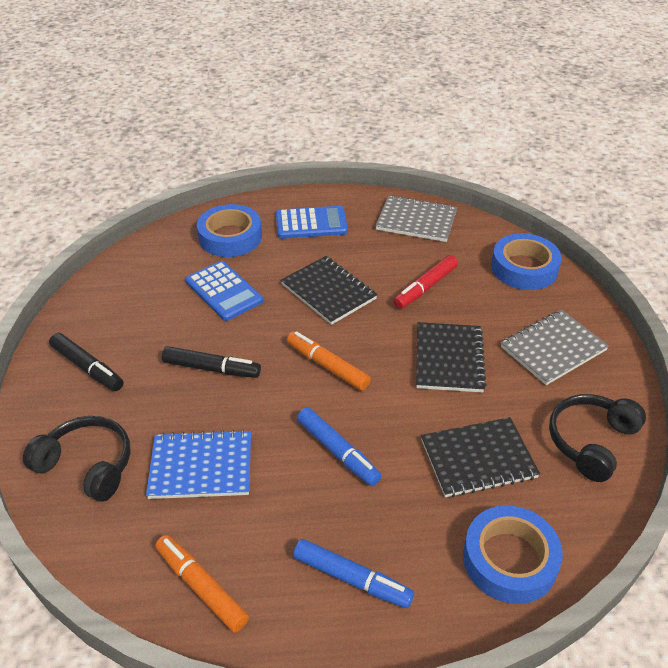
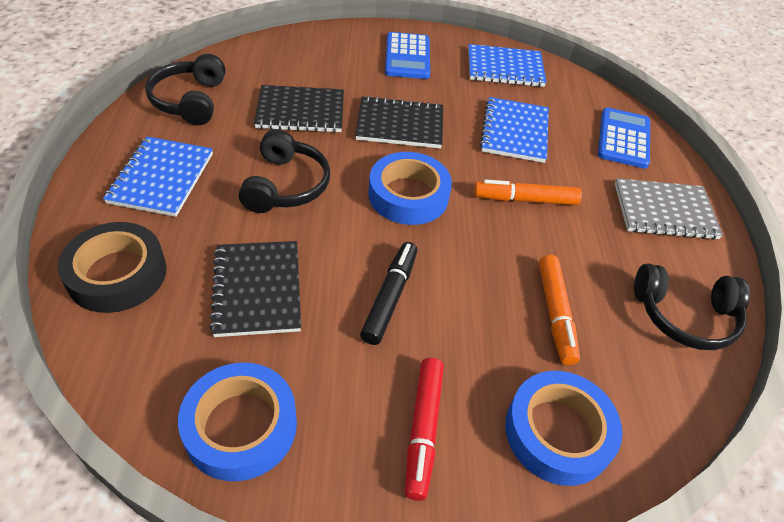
black headphones: [23,416,130,502] [549,394,646,482] = 2 -> [145,54,226,125] [238,129,330,213] [634,263,750,350] = 3
black marker: [49,333,124,391] [162,346,261,378] = 2 -> [360,242,417,345] = 1
black tape: none = 0 -> [58,222,166,313] = 1
blue marker: [293,539,414,608] [297,407,382,486] = 2 -> none = 0
blue notebook: [146,430,251,499] = 1 -> [103,137,213,217] [468,44,547,87] [480,97,549,163] = 3
grey notebook: [375,195,457,242] [501,310,609,385] = 2 -> [615,178,723,240] = 1

